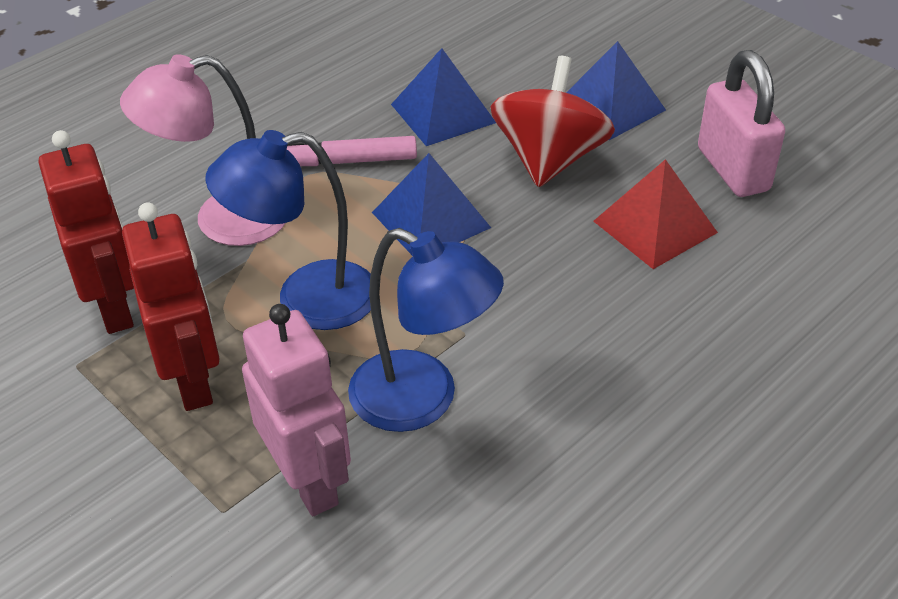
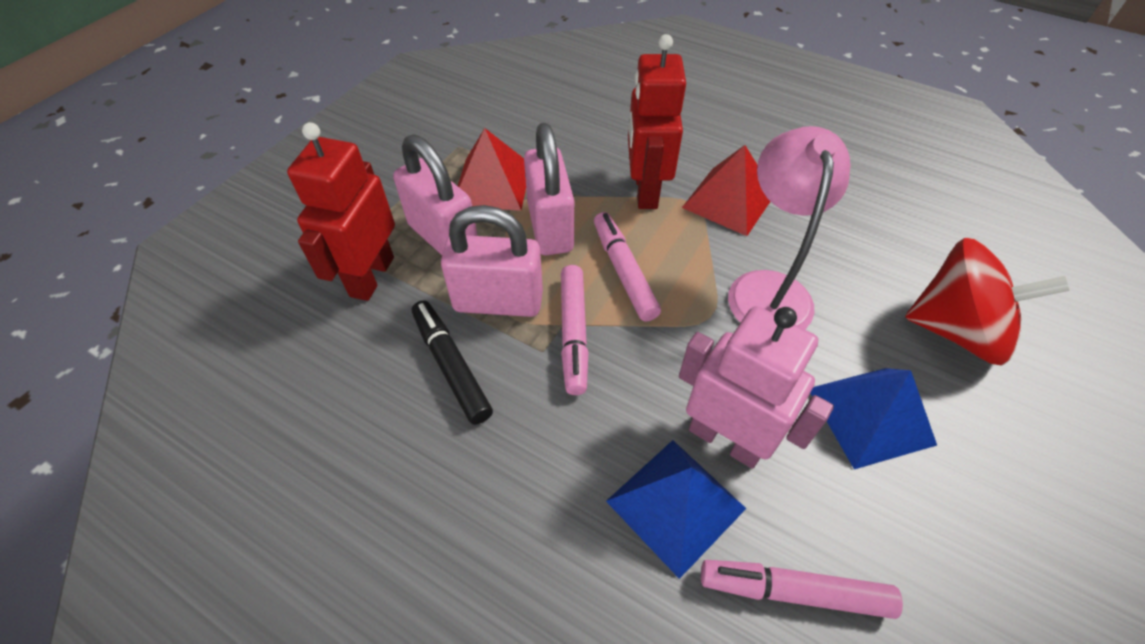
black marker: none = 0 -> [412,300,493,425] = 1
blue lamp: [205,130,371,330] [348,228,504,432] = 2 -> none = 0
blue pyramid: [372,153,491,256] [391,48,496,146] [566,41,666,140] = 3 -> [606,440,746,579] [810,368,937,469] = 2
pink marker: [287,136,417,166] = 1 -> [561,265,588,395] [594,212,661,321] [701,560,903,619] = 3
pink padlock: [698,50,785,197] = 1 -> [393,134,478,255] [441,205,543,317] [524,123,574,255] = 3
red pyramid: [593,159,718,269] = 1 -> [458,128,526,211] [682,145,771,236] = 2

